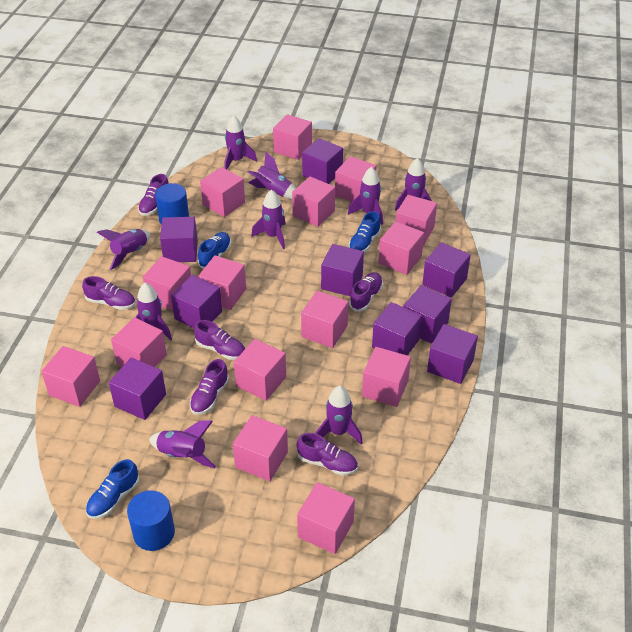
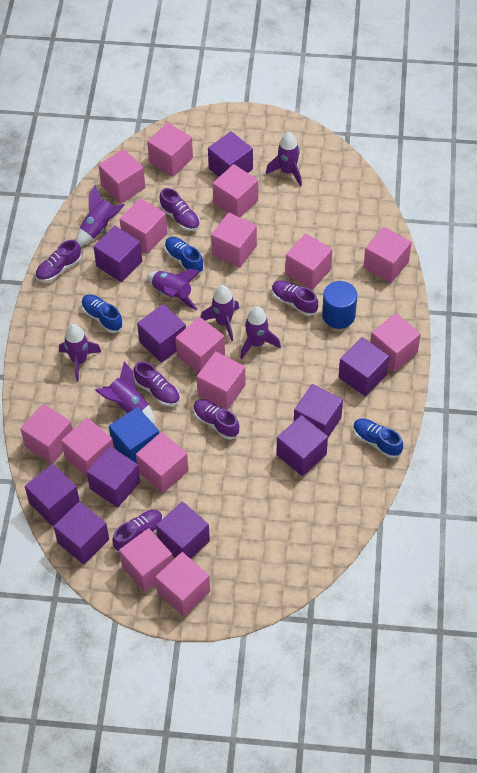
blue cube: none = 0 -> [109,407,159,463] = 1
blue cylinder: [127,490,175,551] [155,183,189,225] = 2 -> [322,281,357,329] = 1
purple cube: [109,357,166,420] [160,217,198,262] [171,275,222,328] [302,138,343,184] [321,244,364,296] [372,302,422,355] [403,285,452,343] [422,242,471,298] [427,324,478,384] = 9 -> [25,464,80,526] [53,501,109,565] [87,446,140,507] [93,226,142,282] [137,304,186,363] [156,501,210,559] [208,131,253,177] [277,415,328,476] [294,384,343,437] [339,337,389,397] = 10
purple rocket: [97,229,150,270] [135,283,172,341] [149,420,216,468] [225,115,257,169] [248,152,296,199] [251,190,285,249] [316,386,362,445] [348,167,383,225] [395,158,432,211] = 9 -> [59,324,101,382] [76,185,125,246] [95,361,156,425] [147,269,200,311] [201,285,239,342] [240,306,281,359] [266,132,302,186] = 7

